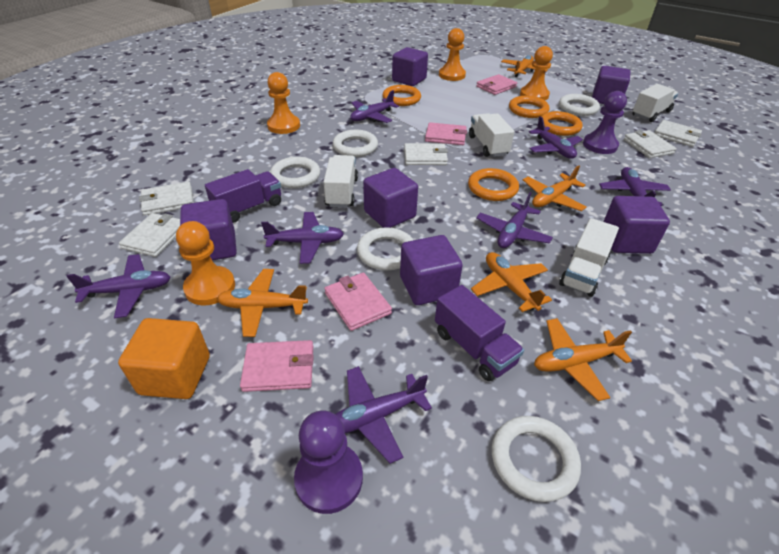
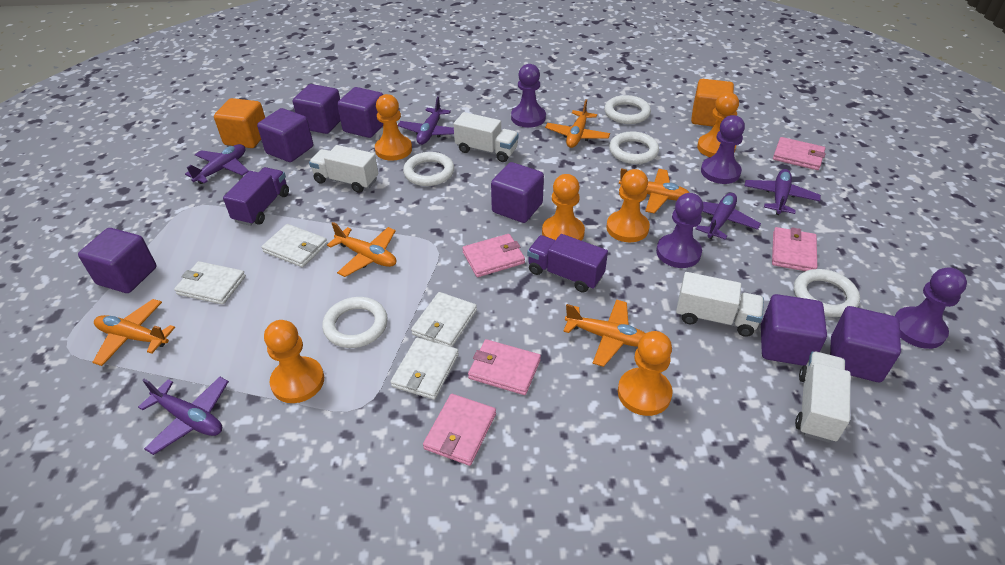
orange cube: [118,318,210,399] = 1 -> [214,98,265,148] [691,79,734,127] = 2
orange pawn: [176,221,235,305] [267,72,300,134] [439,28,466,81] [520,46,553,100] = 4 -> [264,320,324,403] [375,94,412,161] [542,174,585,241] [606,169,650,242] [618,331,673,416] [697,92,739,157] = 6
orange ring: [382,85,421,106] [468,168,519,201] [509,96,550,118] [541,111,583,136] = 4 -> none = 0
pink wallet: [240,340,314,392] [324,272,392,331] [425,122,467,145] [476,74,517,95] = 4 -> [423,394,496,466] [462,234,525,277] [468,339,541,395] [772,227,817,271] [773,137,826,170] = 5
purple cube: [180,199,237,260] [363,168,418,228] [392,47,428,86] [400,235,463,305] [592,66,631,104] [604,196,670,254] = 6 -> [78,228,156,293] [257,108,313,162] [293,84,341,134] [337,87,383,138] [491,162,544,223] [761,294,827,366] [830,306,901,382] = 7
purple pawn: [294,410,363,514] [583,91,627,154] = 2 -> [511,64,546,128] [656,193,704,268] [701,115,745,184] [895,267,967,349] = 4
purple plane: [66,254,171,319] [261,212,344,264] [335,366,432,464] [350,90,399,123] [476,192,553,248] [529,116,583,159] [599,167,671,206] = 7 -> [138,377,229,455] [185,144,249,184] [398,96,454,145] [696,193,761,240] [744,169,821,215] = 5
white wallet: [119,213,180,257] [139,182,194,216] [404,143,448,165] [624,130,677,158] [655,120,702,147] = 5 -> [174,261,246,305] [261,224,327,267] [391,337,459,400] [411,292,477,347] = 4

